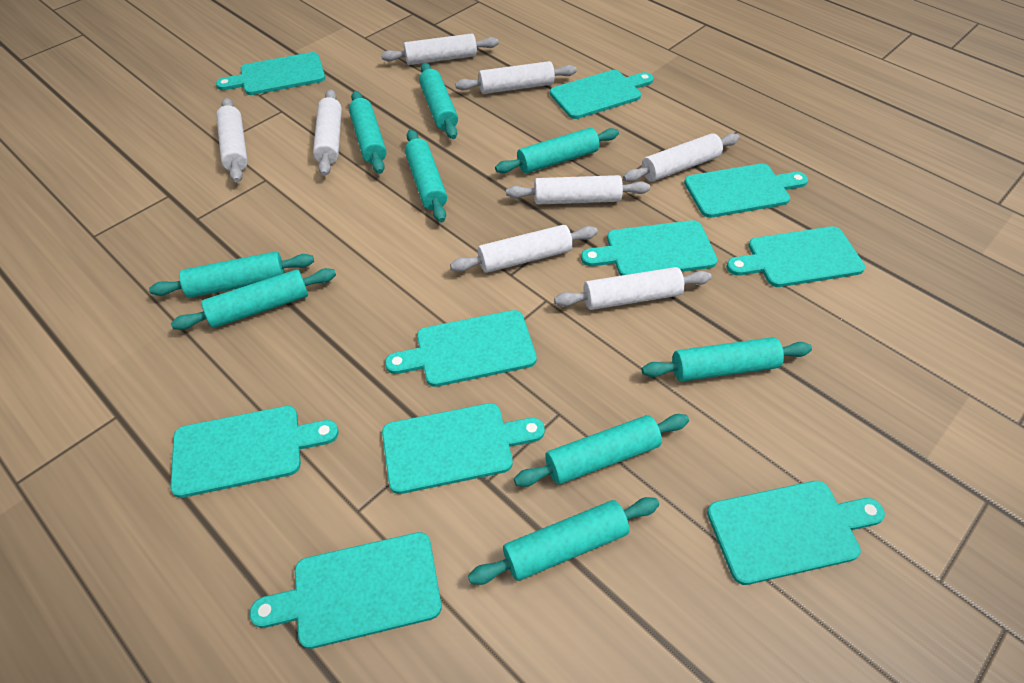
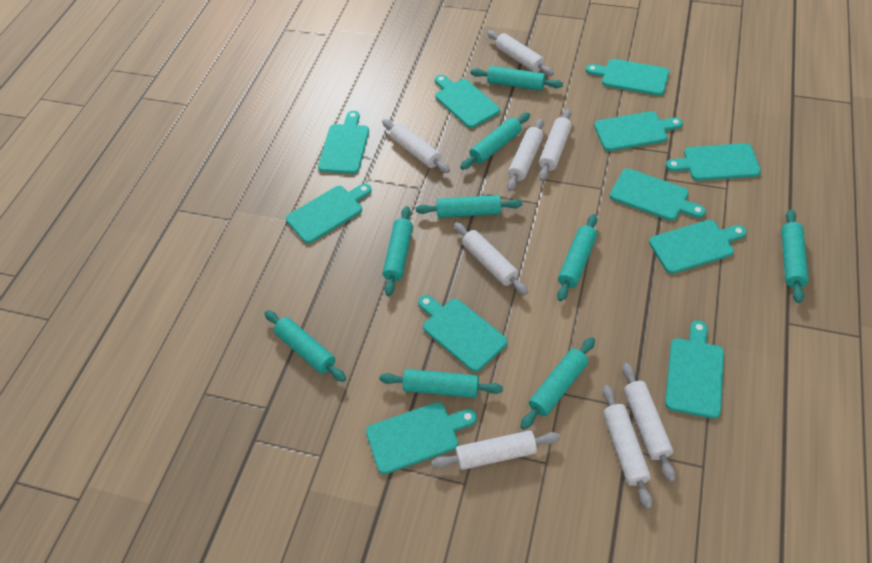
turquoise cutting board: [170,406,339,498] [216,52,325,95] [249,532,442,649] [382,403,545,494] [385,310,537,387] [550,70,653,119] [581,220,717,276] [684,164,808,218] [707,481,885,585] [726,226,865,287] = 10 -> [286,183,372,244] [318,111,369,174] [366,402,477,474] [418,295,507,372] [435,75,500,128] [586,59,670,96] [594,111,683,151] [610,169,706,221] [649,220,747,274] [665,320,724,419] [666,143,761,181] = 11

